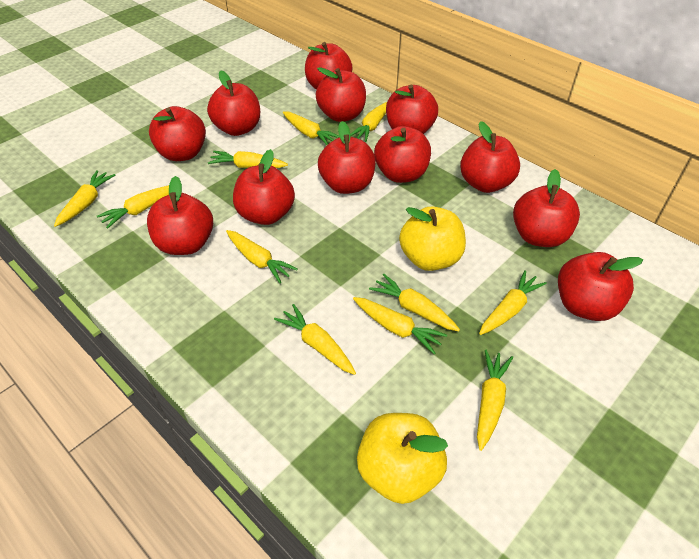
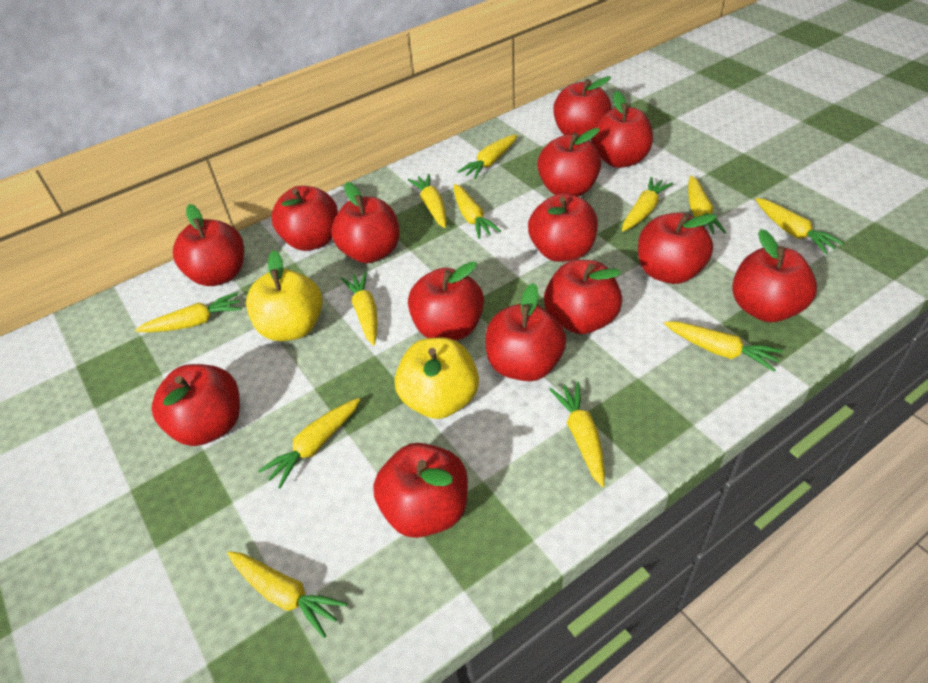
red apple: [147,176,213,255] [149,106,206,161] [207,70,260,136] [233,149,295,225] [305,42,353,90] [316,67,366,122] [318,121,376,194] [374,126,431,183] [386,85,438,134] [460,121,520,193] [513,169,580,247] [558,252,643,321] = 12 -> [152,364,240,446] [173,204,244,286] [271,186,338,251] [331,182,399,263] [373,443,468,538] [408,262,484,341] [486,283,566,381] [528,193,598,262] [537,128,601,197] [544,260,622,334] [553,76,611,136] [591,91,653,168] [638,212,717,284] [732,229,817,322] = 14
yellow carrot: [54,170,115,227] [97,185,169,229] [208,151,288,168] [226,230,298,283] [274,304,356,375] [283,111,339,145] [350,102,387,142] [353,297,447,354] [369,274,460,331] [477,350,513,451] [479,270,547,335] = 11 -> [135,292,242,332] [227,551,347,638] [258,398,360,489] [341,271,378,346] [408,174,446,228] [454,184,501,239] [457,134,517,179] [549,382,605,487] [622,177,673,231] [664,321,782,372] [688,176,727,234] [755,198,844,254] = 12

